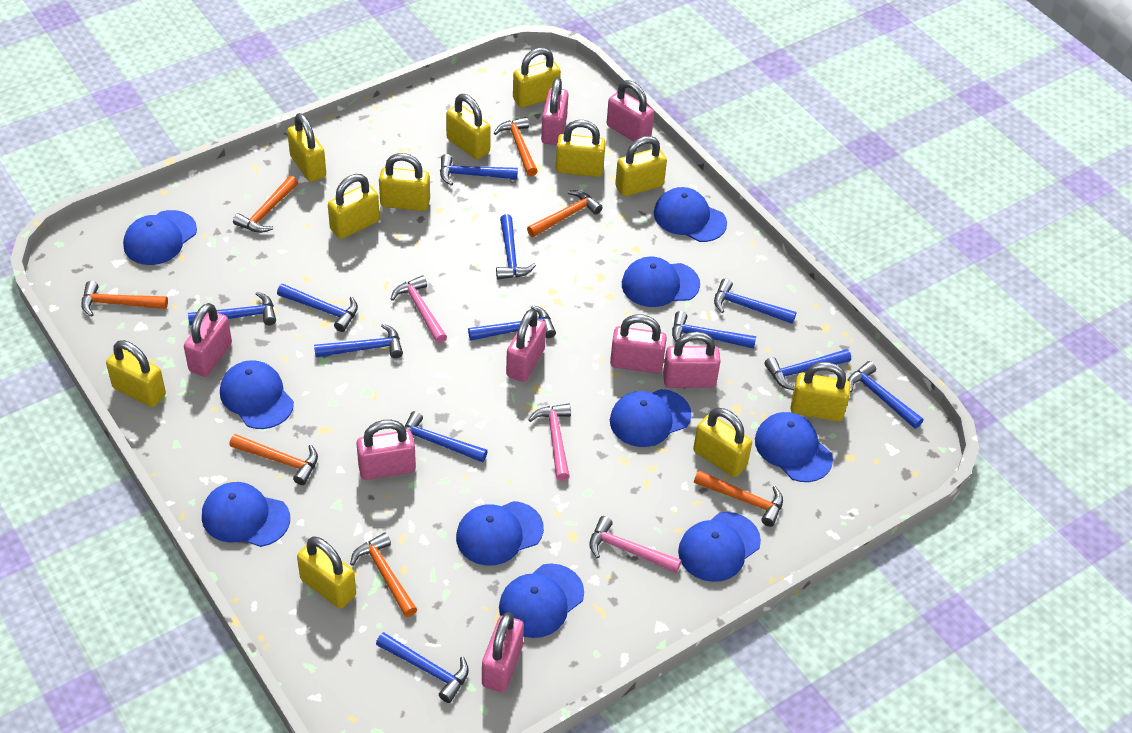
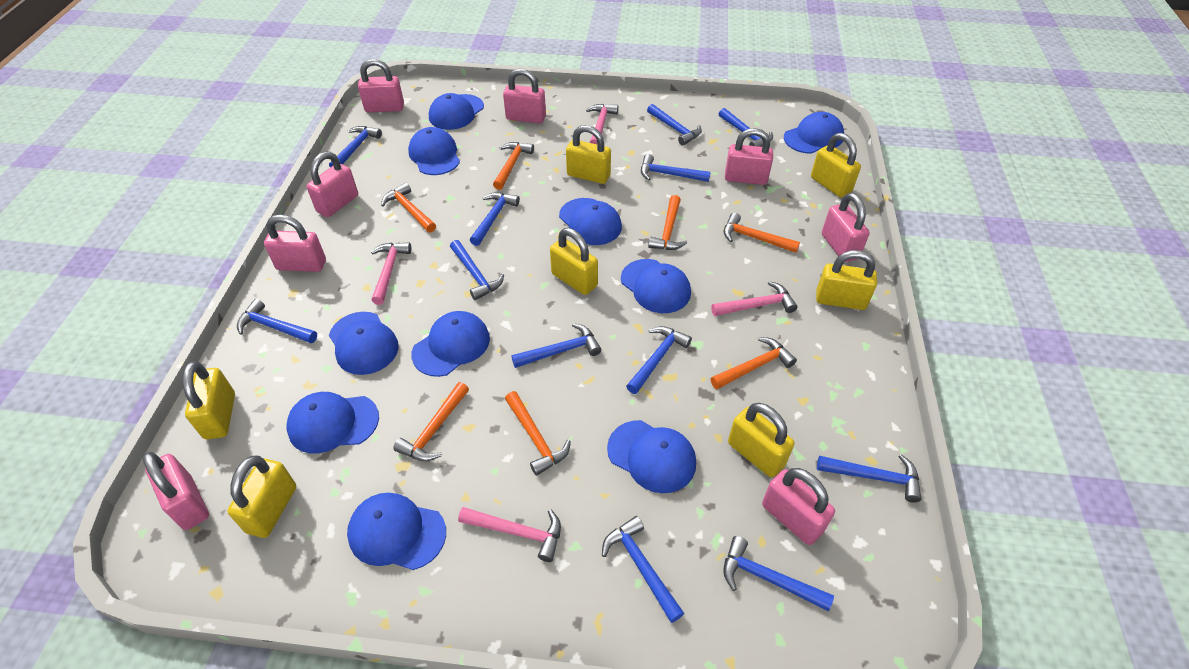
pink hammer: [391,275,447,344] [528,404,571,481] [589,516,682,573] = 3 -> [371,243,411,305] [458,507,561,562] [586,104,618,144] [711,281,797,316] = 4
yellow padlock: [106,340,166,407] [287,113,326,182] [297,536,356,609] [328,174,380,239] [379,153,430,211] [446,94,491,159] [513,47,561,108] [556,120,606,177] [615,136,667,196] [693,408,752,477] [791,362,851,422] = 11 -> [182,361,235,439] [227,455,296,538] [550,228,598,295] [566,125,611,184] [728,403,795,478] [811,133,861,197] [816,250,877,310] = 7

